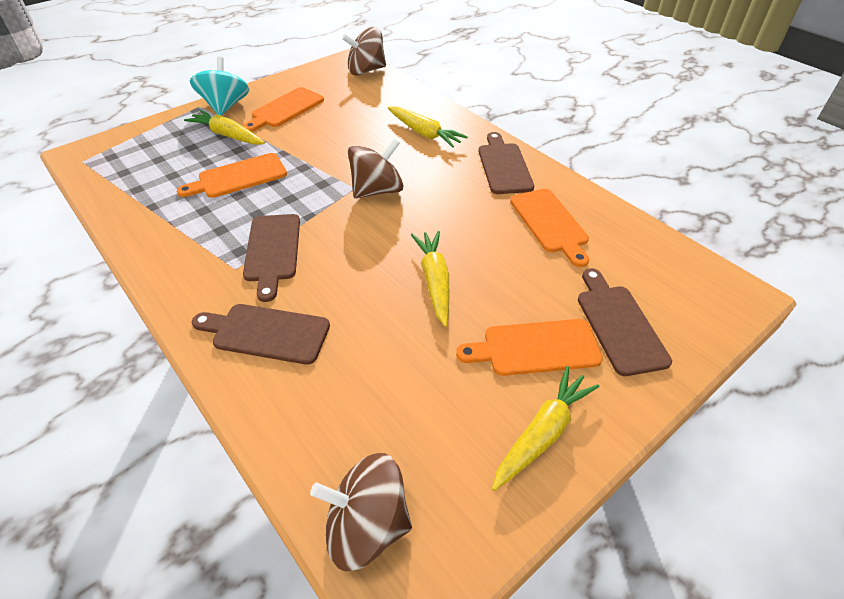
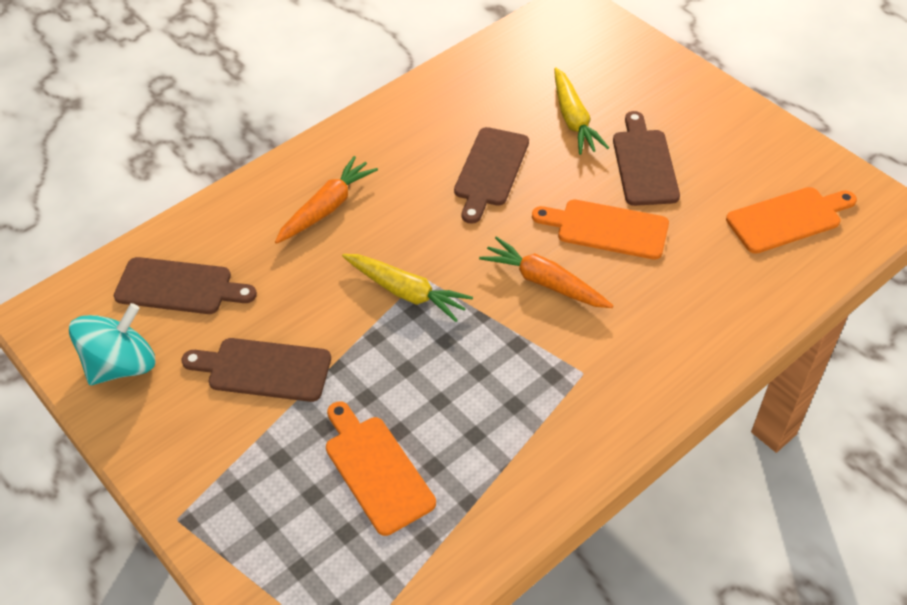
brown spinning top: [310,453,412,571] [342,27,386,76] [348,139,404,198] = 3 -> none = 0
orange carrot: none = 0 -> [275,156,378,244] [479,236,613,308] = 2
orange cutting board: [177,153,287,198] [243,87,324,132] [456,319,603,376] [510,189,589,267] = 4 -> [326,401,436,536] [532,200,669,260] [726,187,857,254] = 3
yellow carrot: [184,110,265,145] [388,107,468,148] [411,231,449,327] [492,366,600,491] = 4 -> [342,254,473,322] [554,67,609,155] = 2

